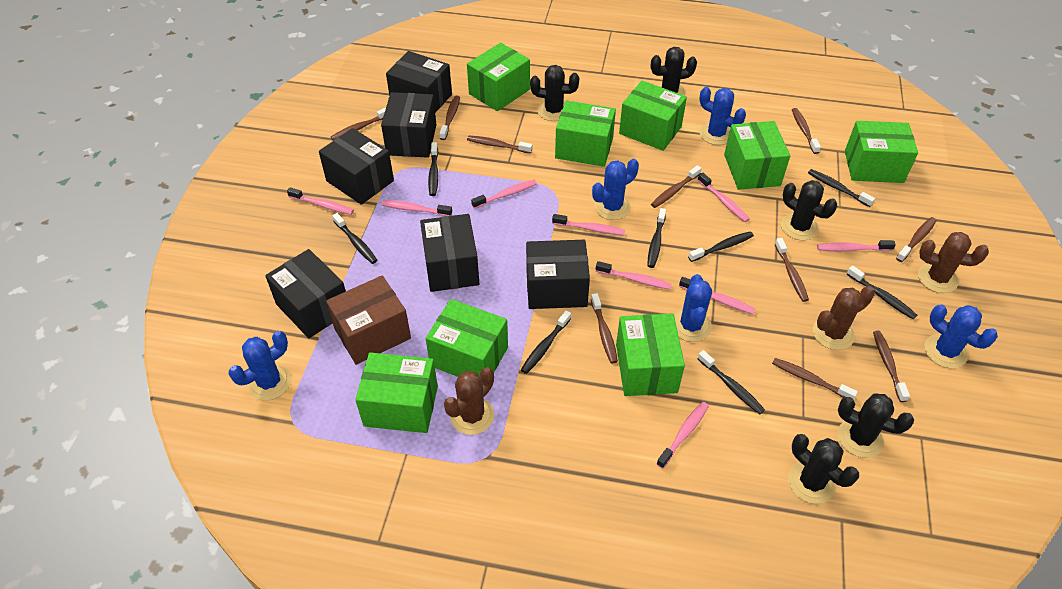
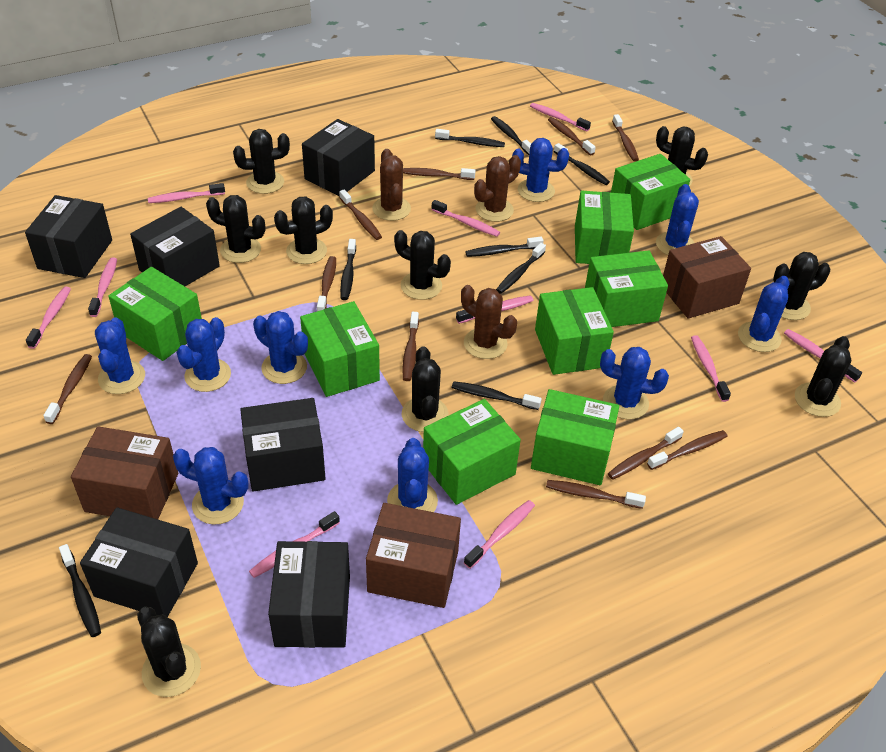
black cactus: [530,65,580,121] [651,47,697,96] [781,180,837,241] [788,434,859,504] [838,394,914,458] = 5 -> [137,607,201,697] [206,195,265,263] [233,129,290,194] [274,196,333,264] [394,230,451,300] [402,346,448,432] [656,126,708,186] [773,252,830,320] [795,336,851,417] = 9
blue cactus: [228,331,291,401] [592,159,639,220] [674,274,712,342] [699,87,746,145] [924,305,998,368] = 5 -> [95,317,145,394] [173,447,249,525] [177,317,231,392] [253,311,308,384] [387,438,438,512] [512,138,569,202] [600,347,669,420] [656,184,699,255] [738,276,789,352] = 9
brown box: [326,275,411,365] = 1 -> [71,426,178,519] [366,503,461,608] [663,236,751,319] = 3
pink toothbrush: [287,187,354,215] [382,200,452,216] [471,180,537,209] [552,214,625,236] [596,261,672,290] [657,402,709,469] [679,277,756,314] [698,172,750,222] [817,240,896,251] = 9 -> [26,287,71,349] [88,258,117,317] [148,183,225,203] [249,511,340,578] [431,200,500,237] [456,295,533,324] [464,500,535,569] [530,103,591,132] [691,335,731,402] [784,329,862,382] = 10

